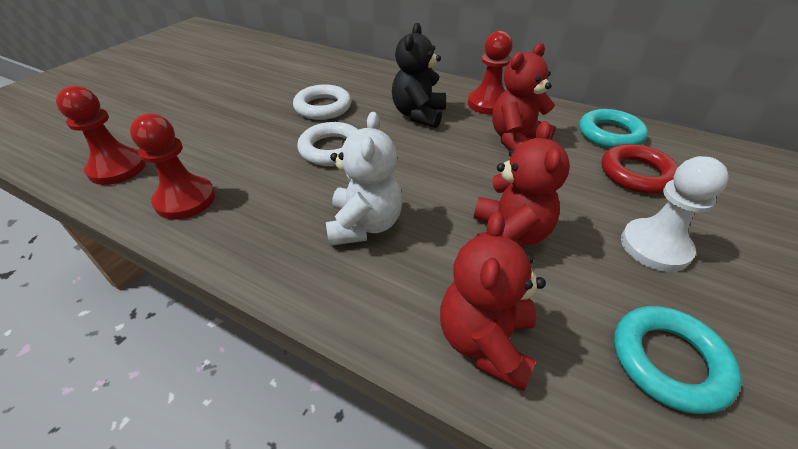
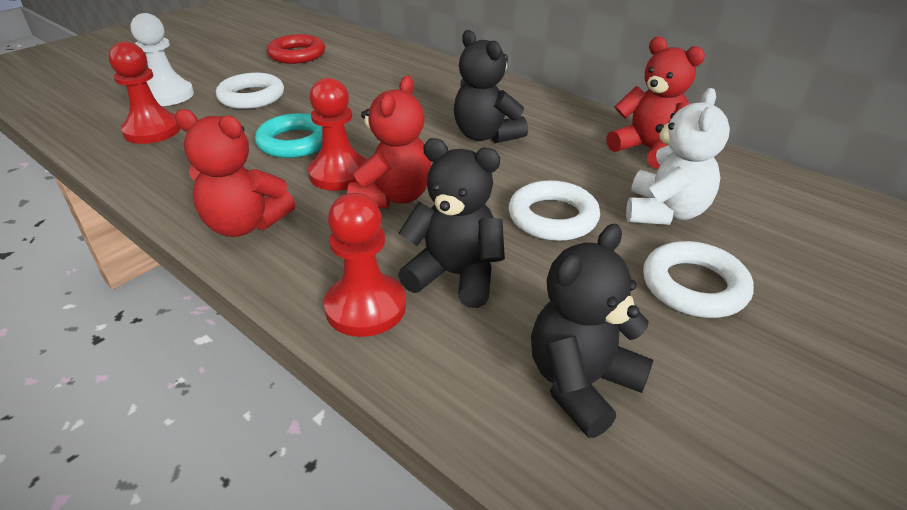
black teddy bear: [392,23,446,128] = 1 -> [398,138,505,308] [454,30,528,143] [531,224,654,438] = 3
turquoise ring: [579,109,648,149] [614,306,742,414] = 2 -> [255,113,322,158] = 1
white ring: [293,84,351,120] [297,122,358,166] = 2 -> [216,73,284,109] [509,180,600,241] [643,241,754,318] = 3

